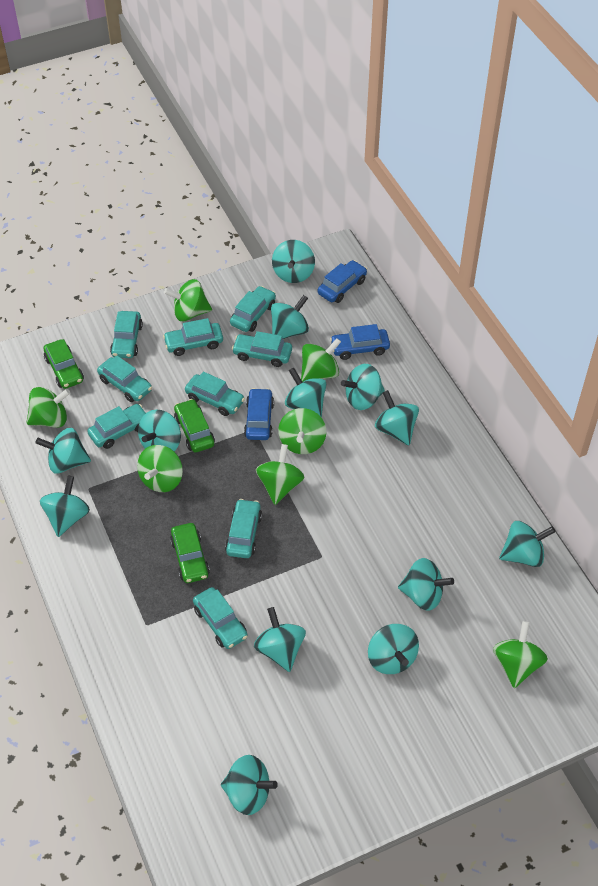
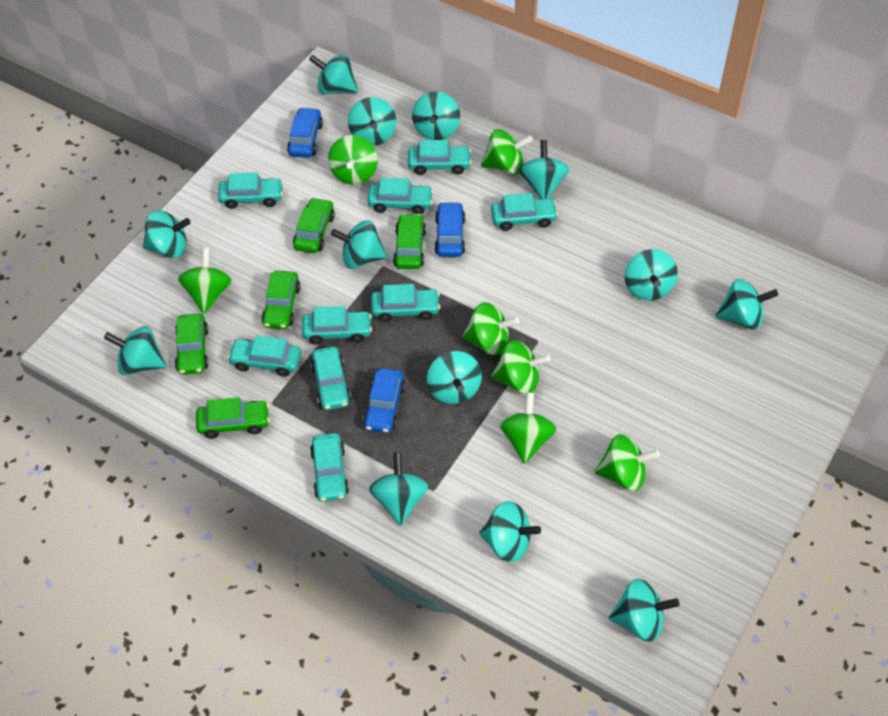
green car: [44,339,84,389] [170,523,210,583] [174,399,215,452] = 3 -> [175,314,209,375] [196,397,270,439] [261,271,301,329] [293,197,335,253] [393,213,426,269] = 5

